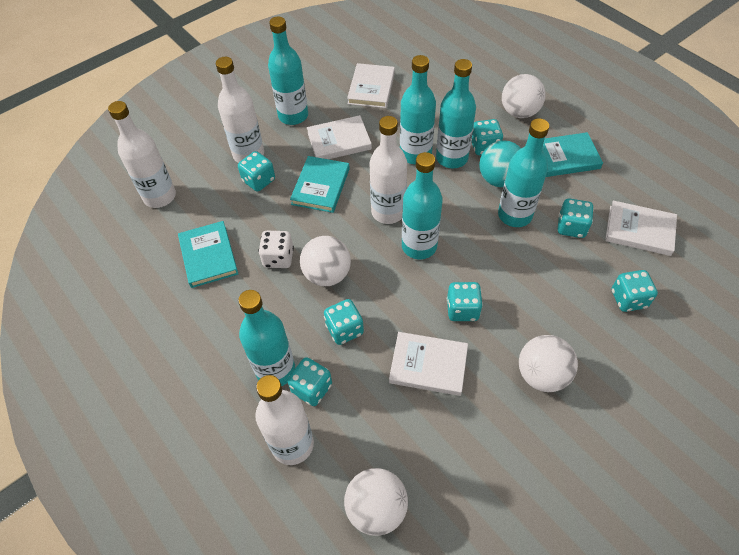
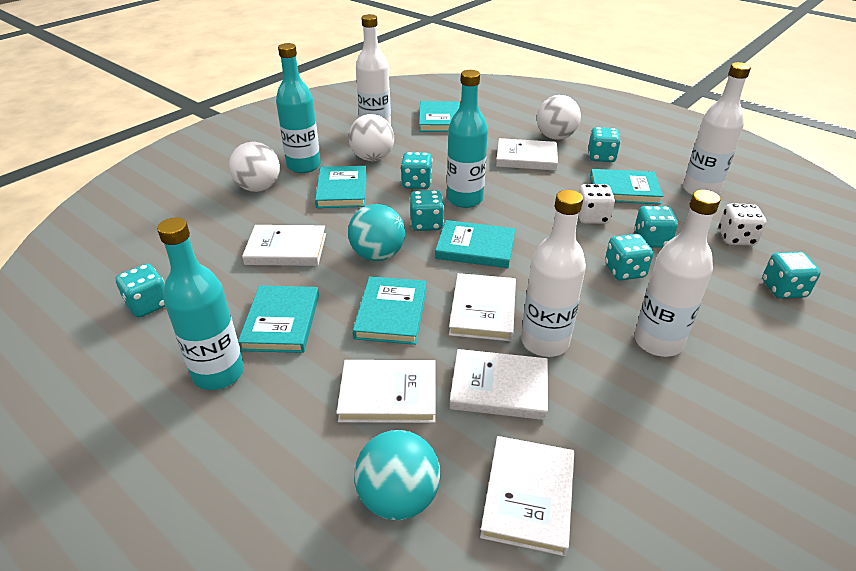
turquoise ball: [479,140,521,187] = 1 -> [348,204,405,261] [354,430,441,520] = 2
turquoise book: [178,221,238,288] [290,156,350,213] [542,132,603,177] = 3 -> [238,286,319,353] [315,166,367,208] [352,276,427,345] [419,101,459,132] [435,220,515,268] [590,169,663,204] = 6
turquoise bottle: [238,290,295,386] [268,16,308,125] [400,55,436,164] [402,152,443,259] [436,59,476,169] [498,118,549,227] = 6 -> [157,217,244,390] [276,43,321,173] [447,70,488,208] = 3
white ball: [300,236,351,286] [344,468,408,536] [502,74,546,118] [519,335,578,392] = 4 -> [229,142,280,192] [348,114,394,161] [537,95,581,140] = 3
white book: [307,115,372,159] [347,63,395,108] [389,332,468,396] [605,201,677,256] = 4 -> [242,225,326,266] [337,360,436,423] [449,273,516,341] [450,349,548,420] [480,436,574,556] [496,138,558,171] = 6
white dice: [258,231,294,268] = 1 -> [578,184,615,224] [719,203,766,245] = 2

